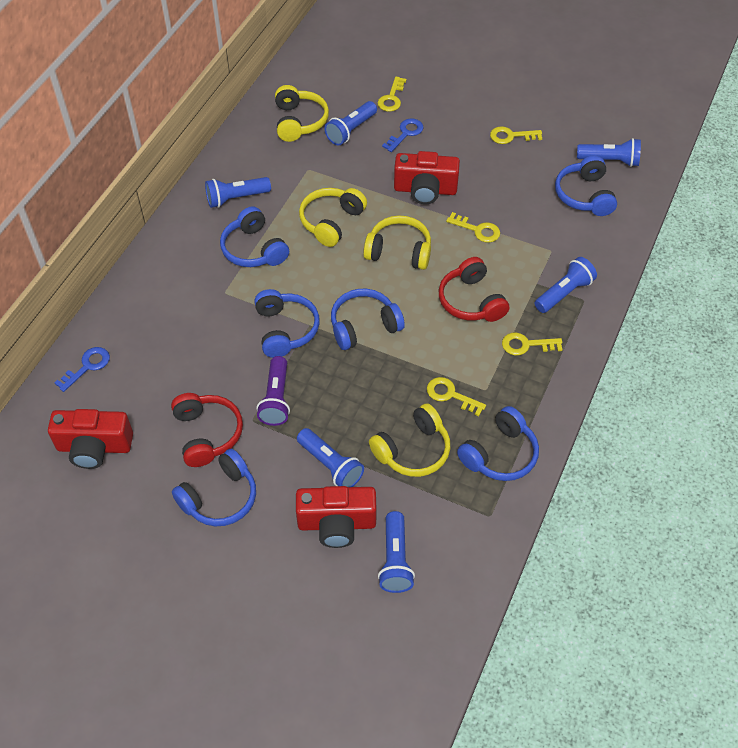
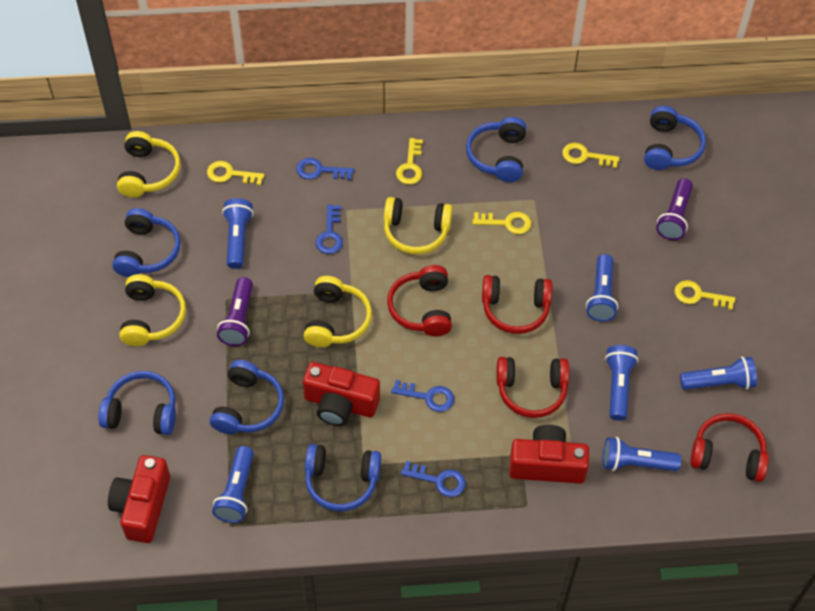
blue key: [54,347,110,392] [382,118,424,152] = 2 -> [296,158,354,180] [316,205,343,254] [391,380,454,412] [401,461,466,497] = 4
purple flashlight: [256,356,290,426] = 1 -> [217,277,253,346] [656,178,693,240] = 2
red headphones: [171,393,243,467] [439,257,509,322] = 2 -> [387,265,452,336] [482,275,552,334] [496,357,569,418] [690,413,769,482] = 4

